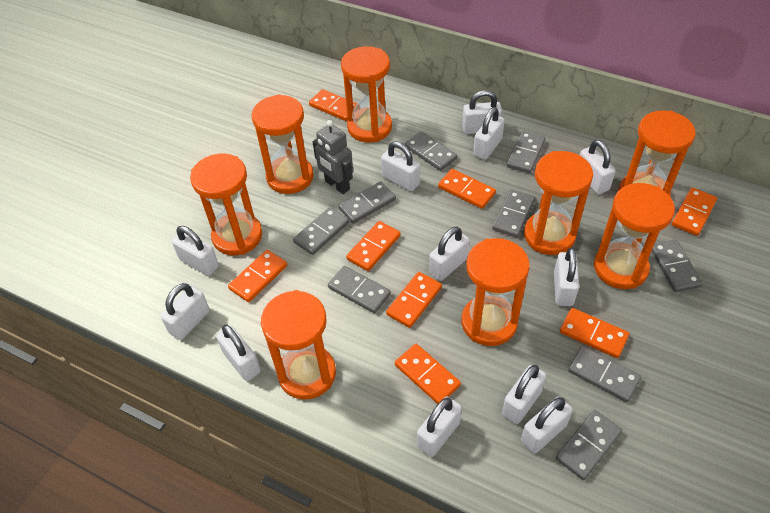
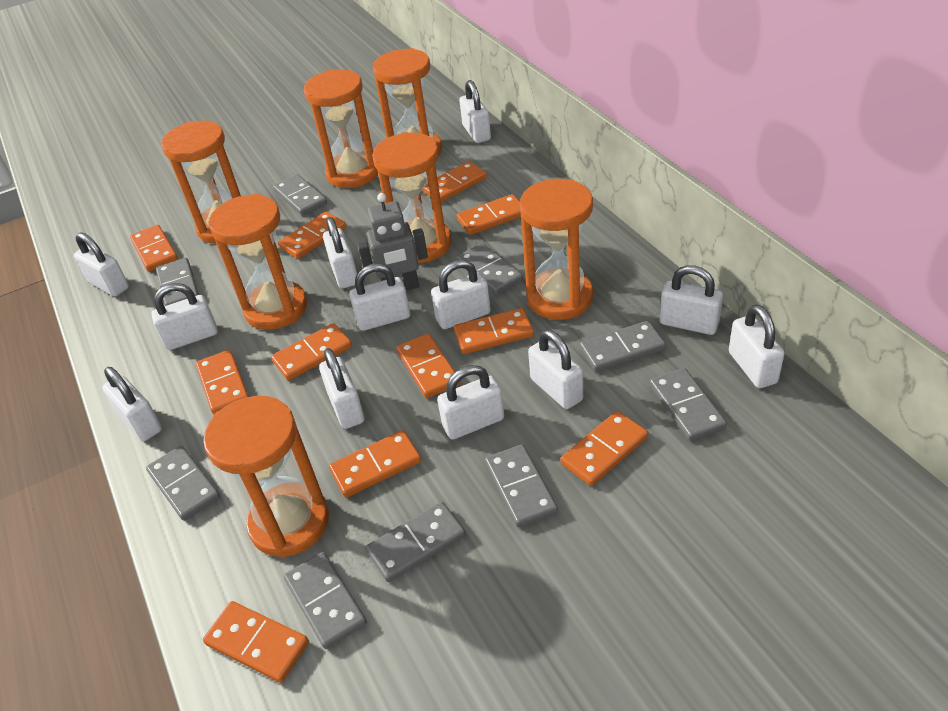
orange domino: [228,250,287,302] [309,89,357,122] [346,221,400,271] [386,272,442,328] [395,344,461,404] [438,169,496,209] [560,308,629,358] [672,188,717,236] = 8 -> [130,225,178,272] [196,350,249,414] [203,601,309,683] [271,323,352,381] [278,212,346,259] [329,430,421,498] [396,333,460,398] [422,161,487,202] [454,308,534,354] [457,194,521,235] [560,411,648,486] = 11
orange hourglass: [190,154,262,255] [252,94,314,194] [261,290,336,400] [341,46,392,143] [461,238,530,346] [524,151,593,255] [594,183,675,289] [619,110,696,196] = 8 -> [161,121,241,244] [203,396,329,558] [208,194,307,330] [304,69,378,188] [372,132,452,263] [373,48,442,155] [520,179,593,320] = 7

